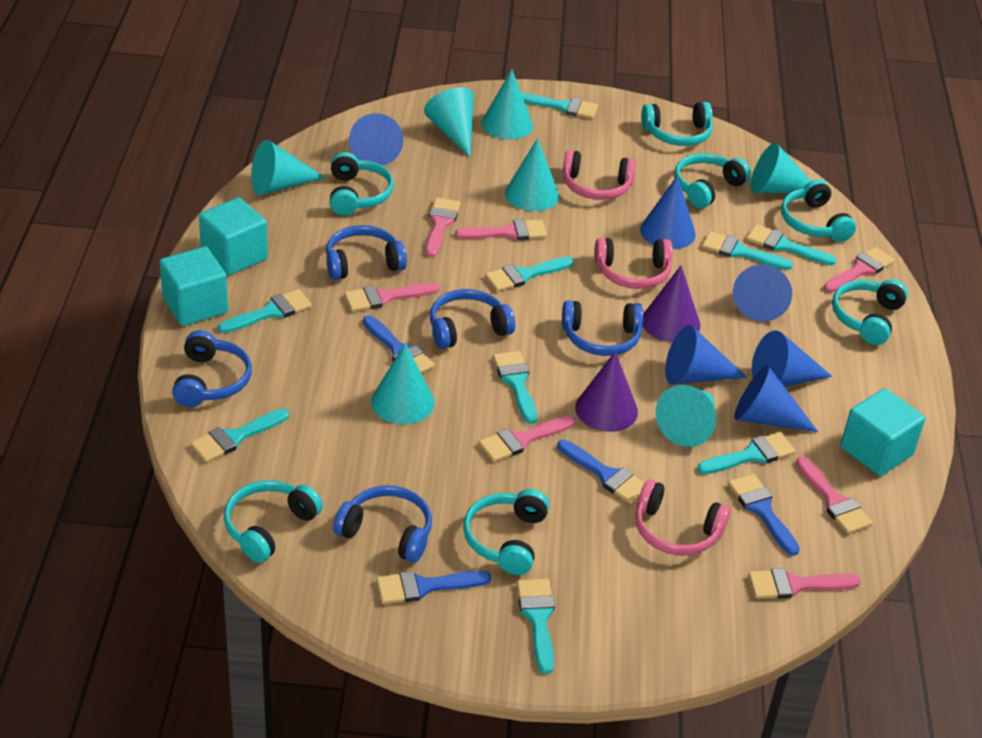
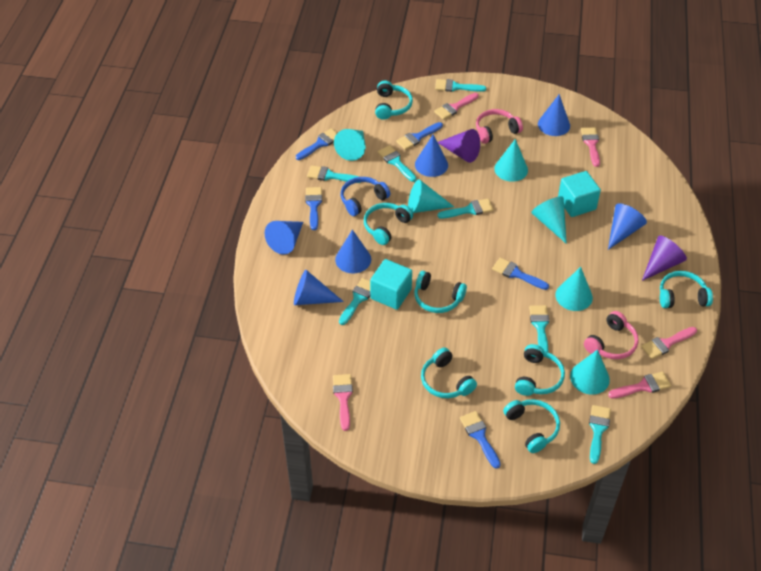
blue brush: [363,316,435,373] [376,571,491,604] [557,440,645,504] [728,474,800,556] = 4 -> [296,128,337,160] [305,187,322,230] [396,122,443,150] [460,411,500,469] [492,258,549,290] = 5
blue headphones: [172,330,252,407] [326,225,407,280] [333,485,432,563] [430,289,515,349] [562,300,643,356] = 5 -> [341,177,390,216] = 1
pink brush: [344,282,440,312] [426,198,460,257] [455,219,547,240] [479,415,575,462] [748,568,861,599] [796,457,873,534] [824,247,895,293] = 7 -> [333,374,353,431] [434,93,479,120] [581,127,600,167] [608,372,671,399] [641,327,697,359] = 5
pink headphones: [563,150,636,200] [594,238,673,289] [635,479,731,556] = 3 -> [476,109,523,144] [584,311,639,359] = 2
turquoise brush: [190,409,289,462] [218,289,312,333] [485,257,574,291] [493,351,537,424] [517,579,555,674] [521,93,598,119] [697,432,796,474] [702,231,793,270] [746,225,836,265] = 9 -> [307,165,361,183] [339,278,370,325] [378,145,417,182] [435,79,486,92] [437,199,494,219] [529,305,549,352] [589,405,611,464] = 7
turquoise cone: [251,140,325,195] [371,343,435,424] [424,87,474,157] [481,69,533,139] [505,138,559,211] [655,385,716,447] [750,143,811,193] = 7 -> [334,129,365,161] [408,179,454,213] [494,139,528,182] [531,196,567,244] [555,267,593,311] [570,349,610,395] = 6
turquoise cube: [160,246,228,326] [199,197,268,275] [840,388,925,476] = 3 -> [370,259,412,310] [558,171,601,217] = 2

